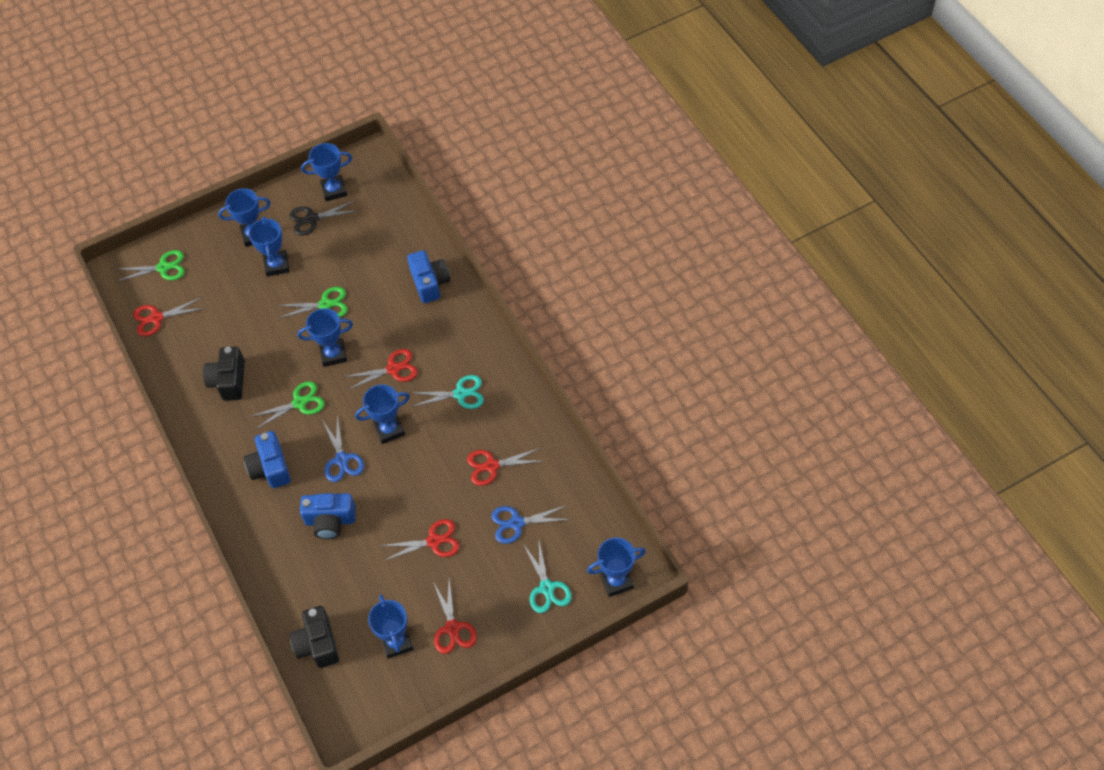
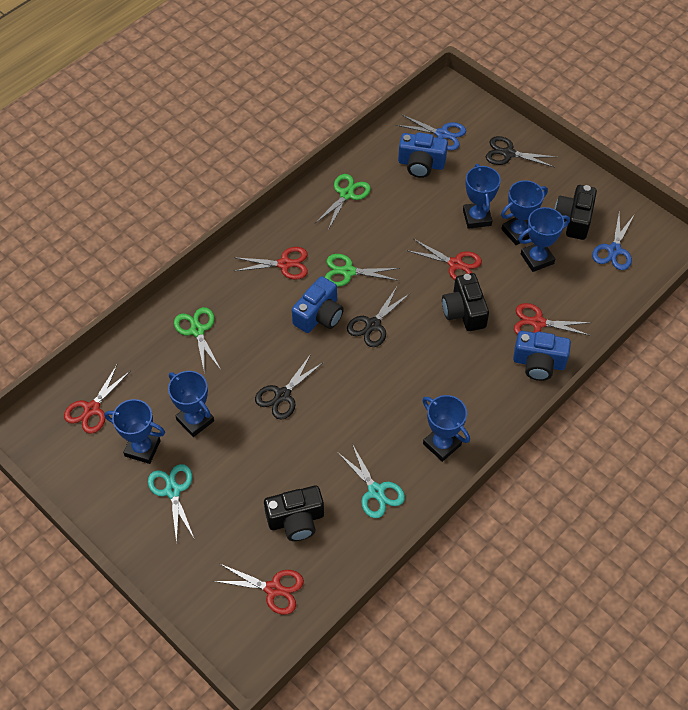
black camera: [203,346,245,401] [290,606,339,668] = 2 -> [264,486,324,541] [442,273,489,331] [554,185,597,240] = 3
black scissors: [290,201,356,235] = 1 -> [255,354,324,420] [347,287,410,347] [486,136,556,167] = 3
blue trophy: [218,188,271,247] [248,216,290,277] [297,308,353,367] [301,143,352,201] [355,384,410,444] [368,595,413,659] [587,538,646,597] = 7 -> [104,399,165,464] [168,371,214,437] [422,395,470,462] [463,164,501,229] [501,180,548,245] [518,207,570,272] = 6

